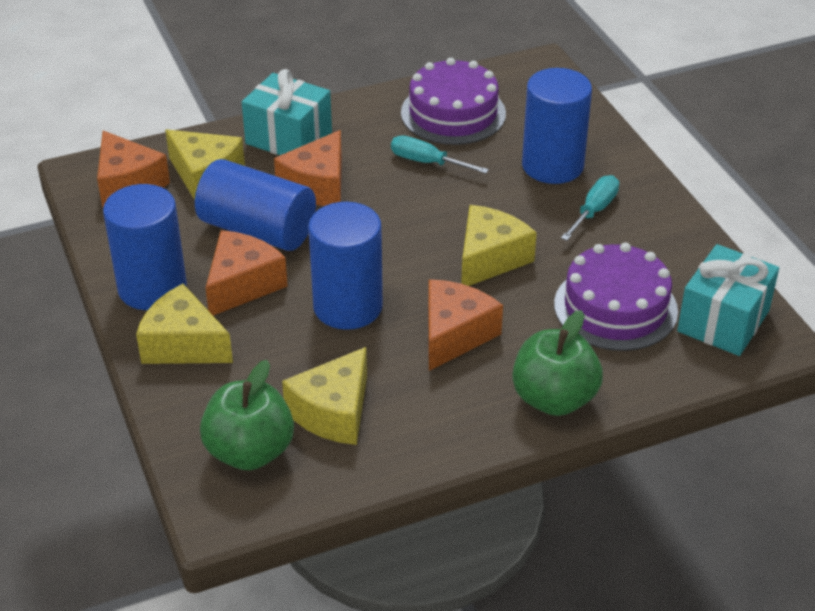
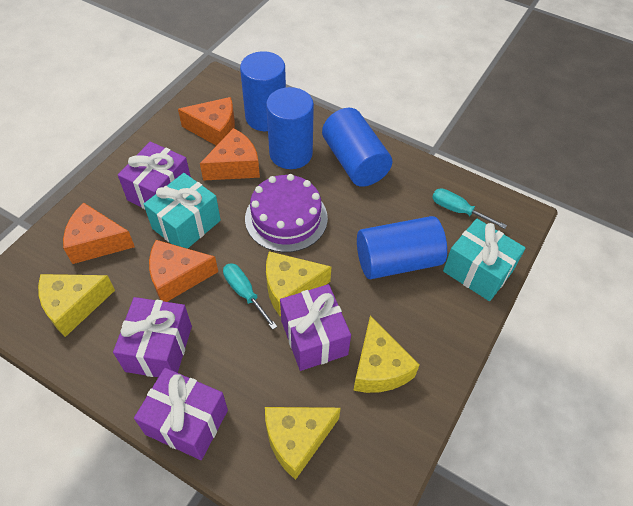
green apple: [200,360,294,470] [512,310,603,416] = 2 -> none = 0
purple cake: [401,58,506,145] [554,243,678,351] = 2 -> [245,174,328,252] = 1
purple gift: none = 0 -> [113,297,192,377] [118,142,191,209] [134,368,228,460] [280,284,351,371] = 4

